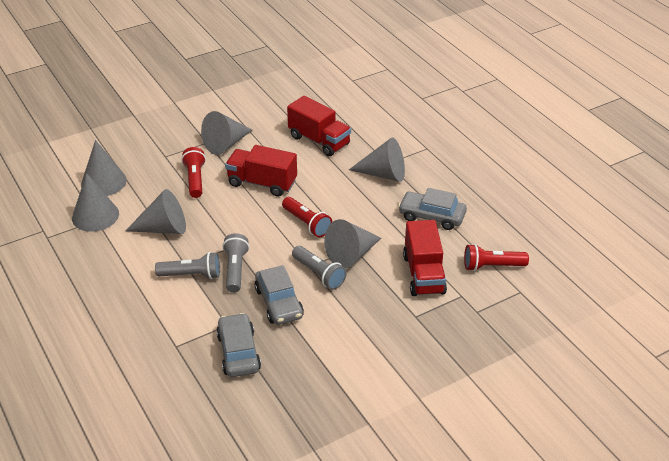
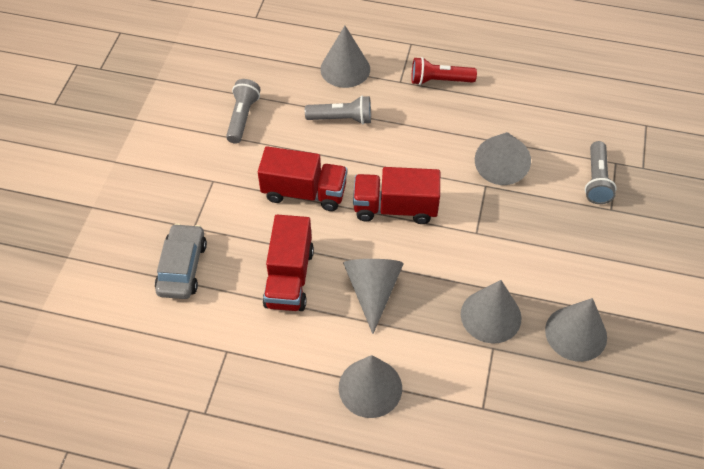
grey car: [216,313,261,377] [255,265,304,325] [398,188,467,230] = 3 -> [155,223,207,299] = 1
red flashlight: [181,147,206,198] [282,197,332,238] [464,244,529,271] = 3 -> [411,57,477,85] = 1

